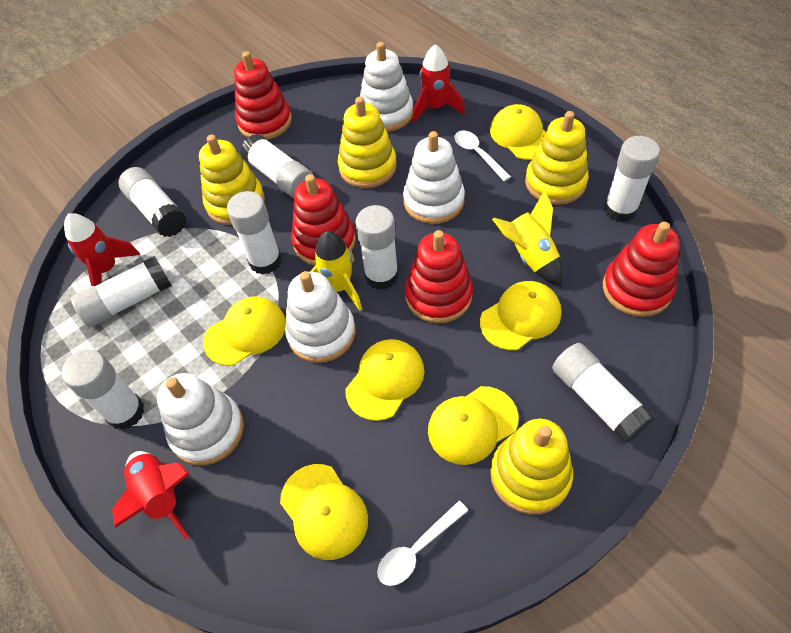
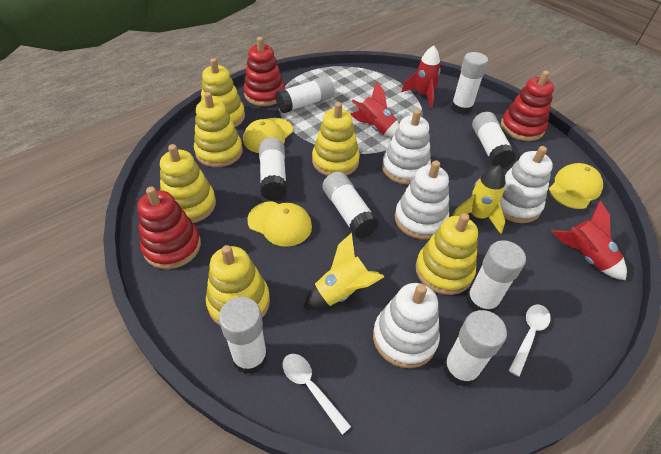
red stacking toy: [234,51,292,140] [291,174,356,266] [405,230,473,323] [603,222,680,317] = 4 -> [137,187,201,269] [244,37,285,106] [501,71,554,141] = 3
yellow cap: [203,296,286,366] [280,464,368,560] [346,339,424,421] [428,386,519,465] [480,281,561,350] [490,104,546,160] = 6 -> [243,118,293,153] [247,201,312,247] [549,163,603,209] = 3
yellow stacking toy: [199,135,265,225] [338,97,397,188] [490,419,573,515] [525,111,589,205] = 4 -> [160,144,216,223] [194,92,243,167] [201,58,245,127] [206,245,270,325] [312,102,360,176] [416,213,478,295] = 6

